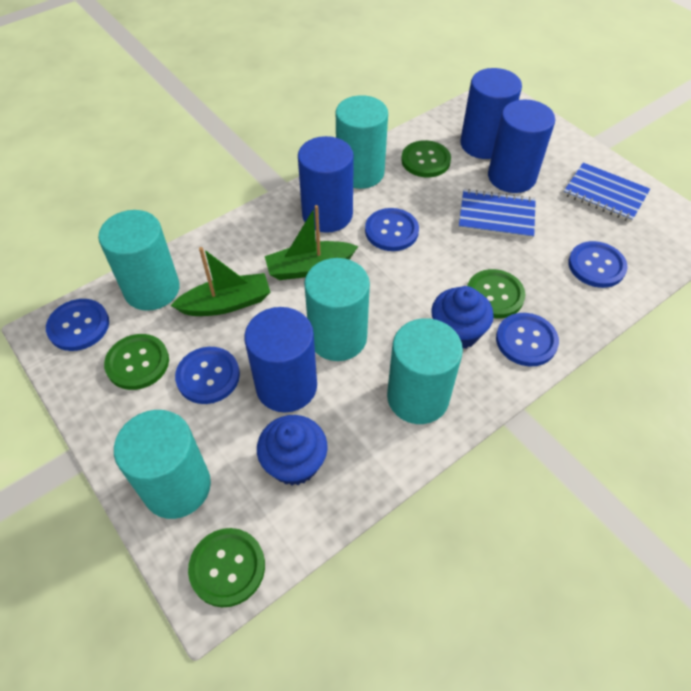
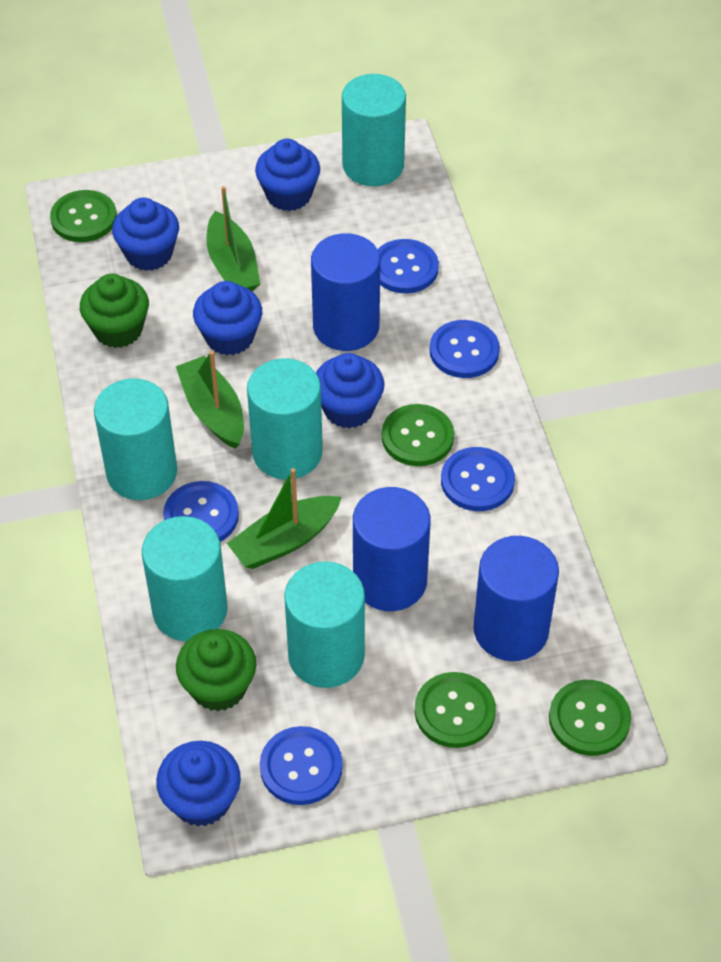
blue cupcake: [257,415,328,485] [431,286,494,349] = 2 -> [112,198,179,271] [156,741,241,826] [193,281,262,355] [255,139,320,211] [316,353,384,429] = 5
blue cylinder: [244,307,317,413] [298,136,354,233] [460,68,522,159] [488,99,555,193] = 4 -> [311,233,380,351] [353,487,431,611] [473,536,559,661] = 3
blue notebook: [459,189,536,239] [563,163,650,222] = 2 -> none = 0
green boat: [170,247,270,316] [265,205,359,280] = 2 -> [176,351,244,449] [206,186,260,292] [227,468,342,569] = 3
green cupcake: none = 0 -> [80,274,149,348] [176,629,257,711] = 2

